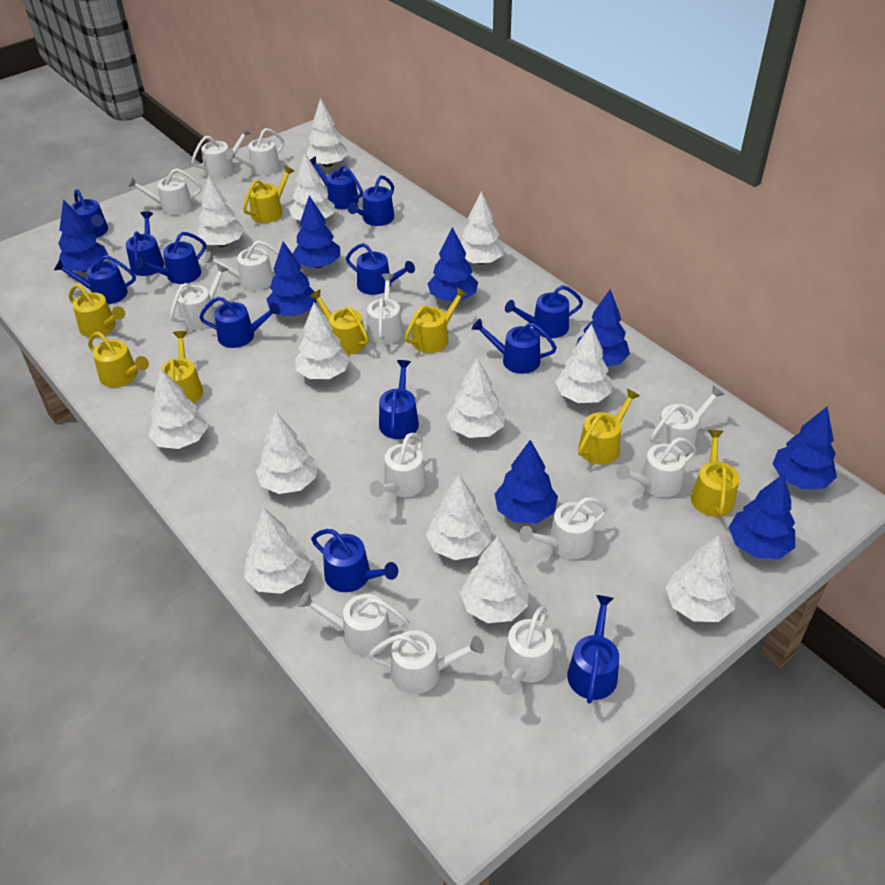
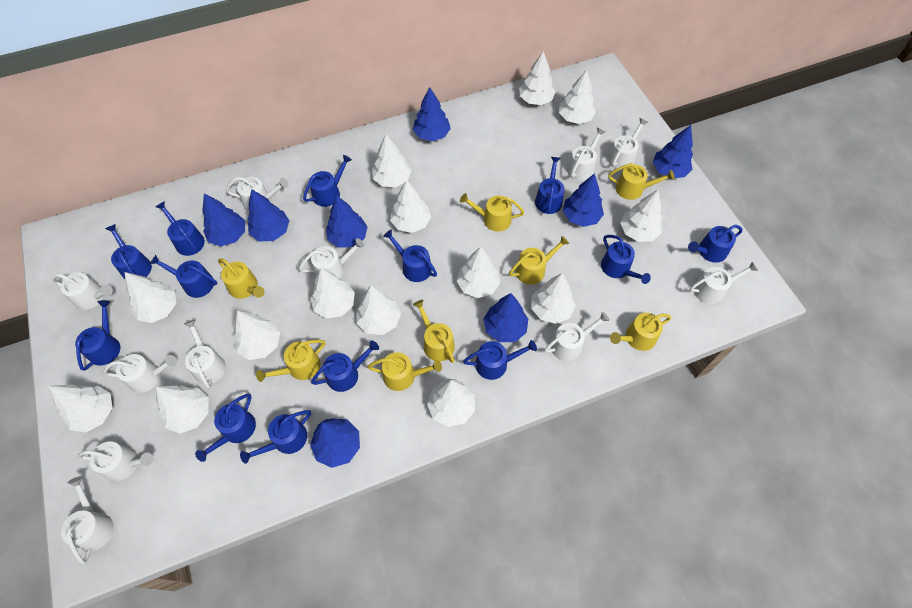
white tree: [148,368,208,449] [197,175,245,247] [244,508,311,594] [256,411,317,494] [289,153,335,221] [295,303,350,379] [306,98,348,167] [426,475,491,560] [447,358,505,438] [460,536,529,623] [461,191,504,265] [555,324,612,403] [666,535,735,622] = 13 -> [48,384,112,433] [125,272,176,323] [156,385,208,434] [234,311,280,360] [310,268,355,318] [357,285,401,335] [372,134,411,187] [390,180,431,233] [427,379,475,427] [457,246,500,298] [519,51,555,105] [531,273,576,324] [559,69,596,124] [620,190,662,242] = 14
white watering can: [127,168,202,215] [170,264,228,330] [191,127,251,178] [204,241,279,291] [226,128,284,175] [298,591,409,656] [367,274,403,344] [368,630,484,694] [369,433,426,497] [499,606,553,695] [519,497,608,559] [616,437,697,497] [650,385,725,455] = 13 -> [53,272,113,310] [61,476,114,564] [78,441,153,481] [104,354,177,393] [184,320,226,389] [226,177,288,211] [299,238,364,279] [544,312,610,361] [567,128,605,181] [608,118,648,170] [690,262,758,304] = 11

